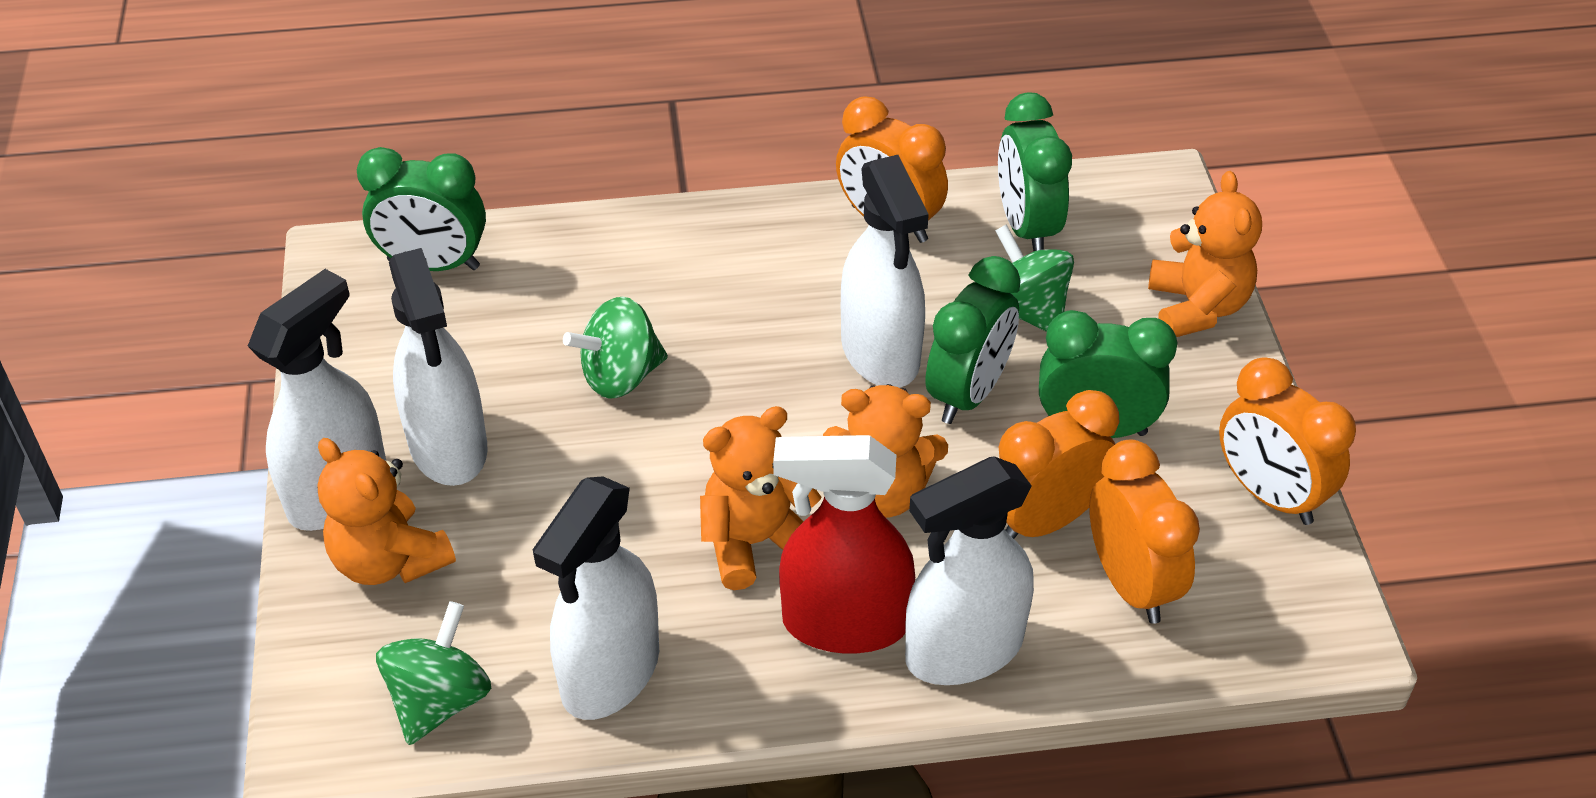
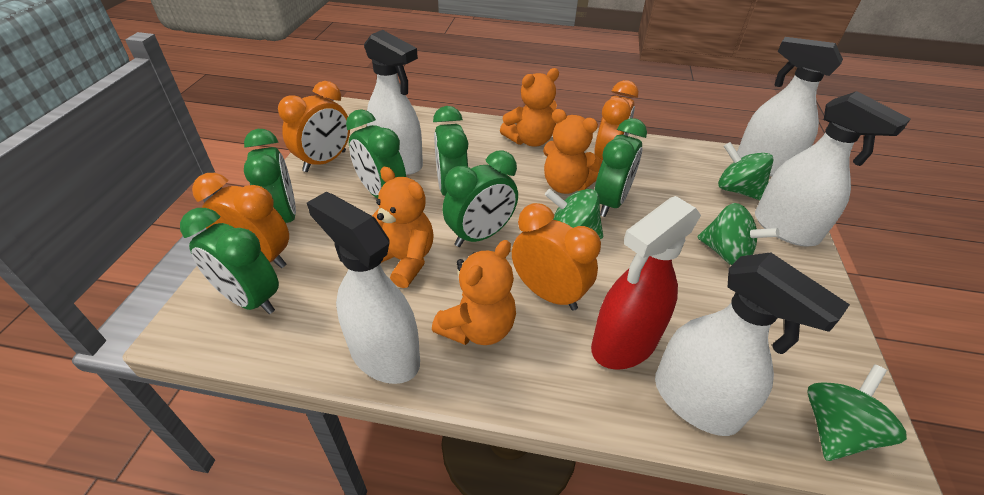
green clock: [357,147,486,271] [926,256,1021,424] [998,92,1072,251] [1039,310,1177,438] = 4 -> [180,208,279,314] [244,129,296,223] [346,109,406,198] [433,106,468,196] [443,150,518,247] [594,118,647,217] = 6
green spinning top: [376,601,491,745] [563,297,668,399] [995,224,1074,332] = 3 -> [545,189,603,239] [697,203,779,265] [718,142,774,200] [807,364,907,461] = 4

